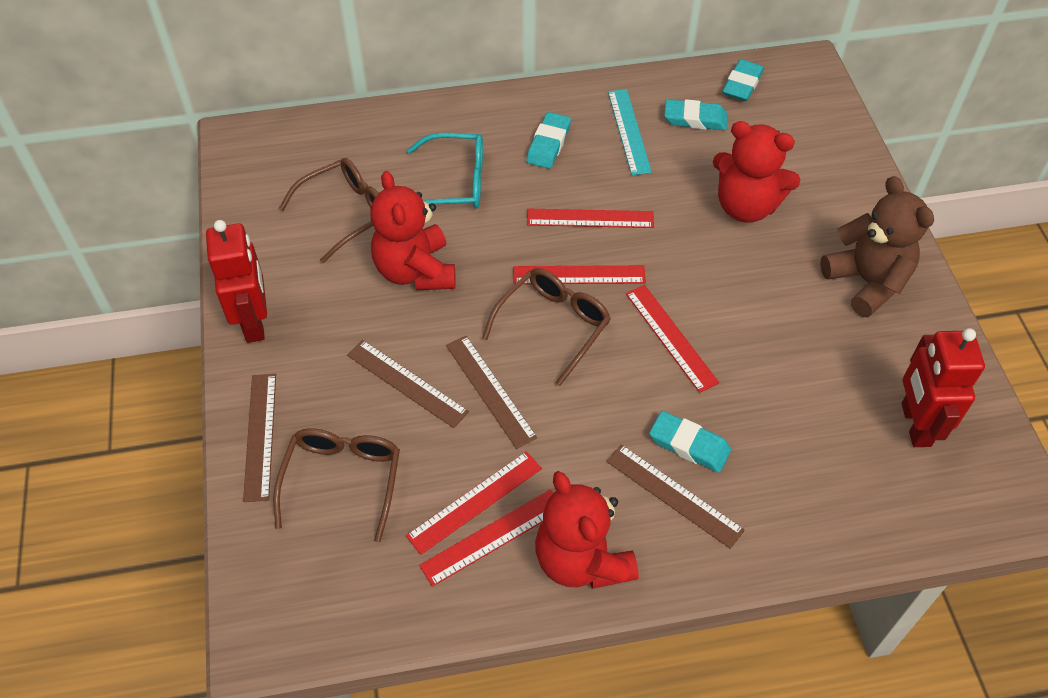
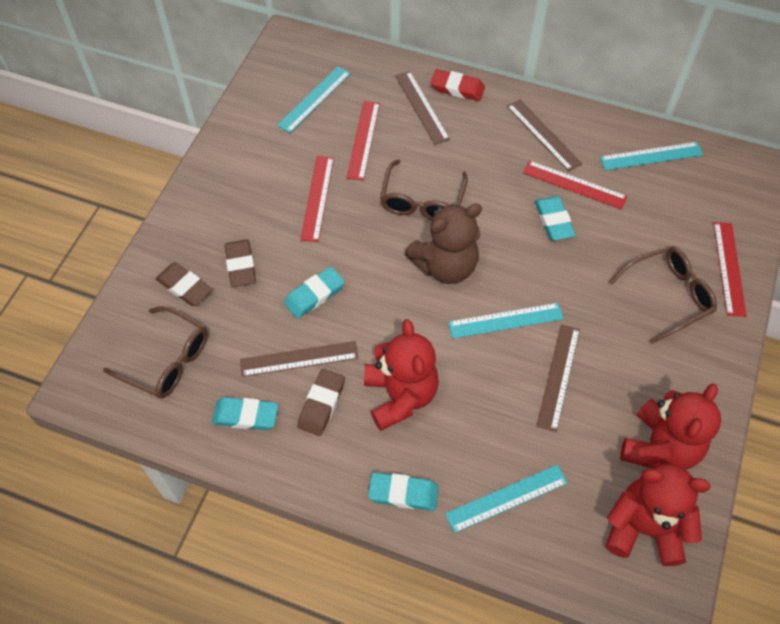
brown eraser: none = 0 -> [156,262,212,306] [225,239,256,287] [297,369,345,436] = 3
red eraser: none = 0 -> [431,69,485,101] = 1
red robot: [206,220,267,343] [901,328,985,447] = 2 -> none = 0
red ruler: [406,451,542,555] [419,489,553,587] [513,265,646,284] [527,209,654,228] [626,285,719,393] = 5 -> [300,156,334,242] [347,101,380,181] [523,160,628,209] [713,222,747,317] = 4
turquoise glasses: [407,133,483,209] = 1 -> none = 0
turquoise ruler: [608,89,652,175] = 1 -> [277,66,351,133] [445,465,568,533] [448,303,564,339] [600,142,703,170] = 4

